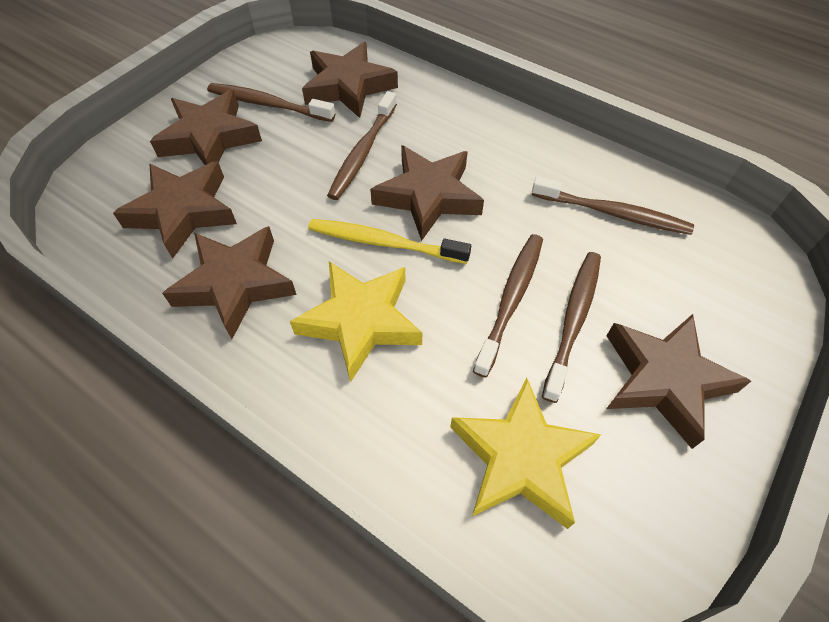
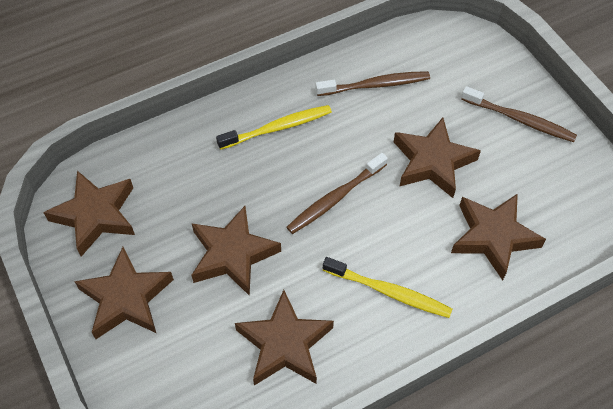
brown toothbrush: [207,83,335,122] [327,91,397,200] [473,234,543,378] [532,176,694,235] [542,252,601,403] = 5 -> [287,153,388,234] [316,71,430,96] [461,86,577,142] = 3
yellow star: [290,261,422,382] [450,378,601,529] = 2 -> none = 0
yellow toothbrush: [308,219,471,264] = 1 -> [216,105,332,150] [323,257,452,318] = 2

